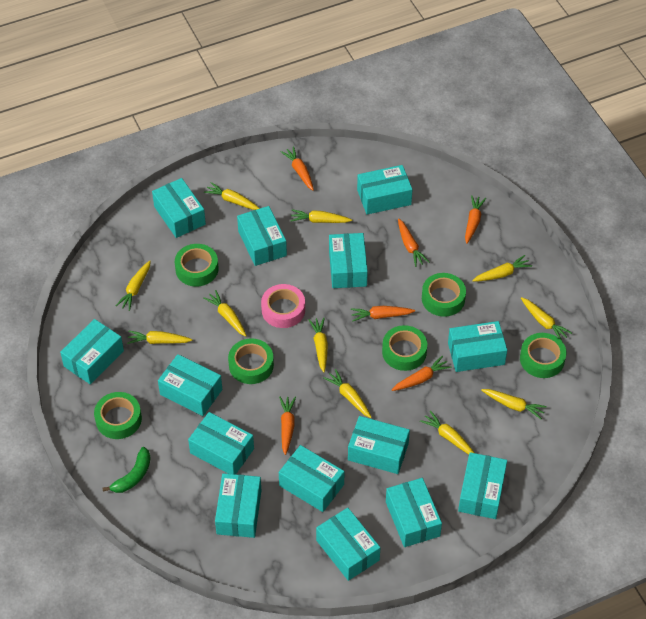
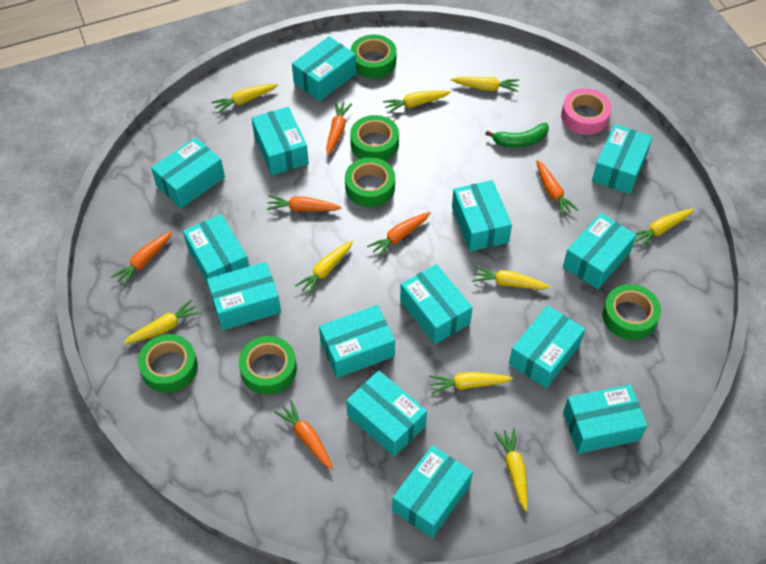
yellow carrot: [116,261,151,311] [127,331,192,344] [203,290,247,337] [204,182,260,210] [290,209,352,223] [309,318,328,373] [323,369,372,418] [420,411,474,455] [472,255,532,281] [481,389,547,419] [521,297,572,341] = 11 -> [123,299,201,344] [211,84,278,114] [295,241,353,296] [383,90,451,114] [429,372,513,394] [451,77,519,92] [472,266,551,290] [494,428,528,511] [635,209,694,248] = 9

